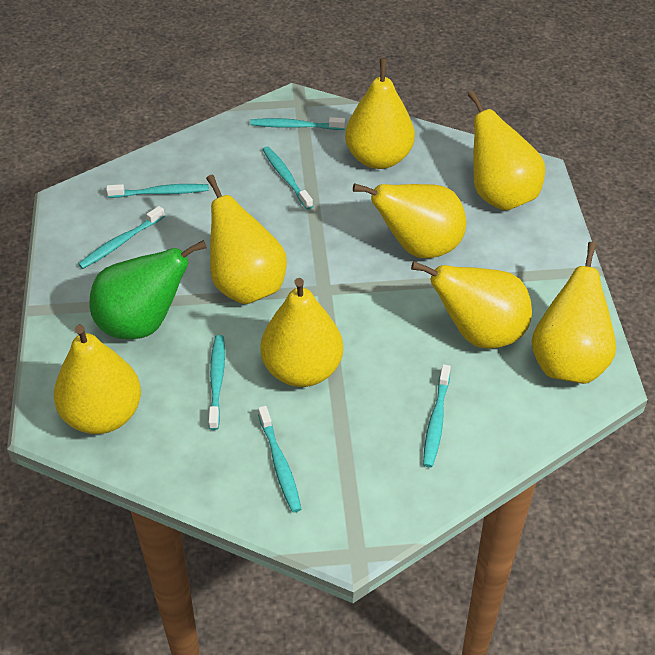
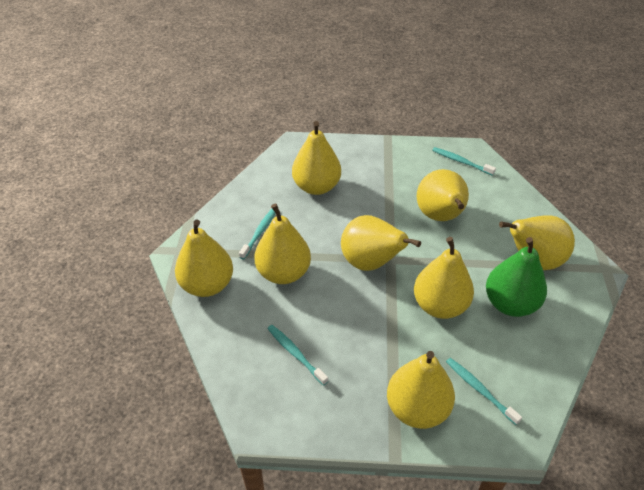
turquoise toothbrush: [78,206,165,269] [106,184,209,198] [209,335,225,430] [250,117,345,130] [258,406,301,513] [263,146,313,210] [423,364,451,468] = 7 -> [239,209,276,259] [267,325,328,386] [432,147,496,176] [446,358,522,425] = 4

